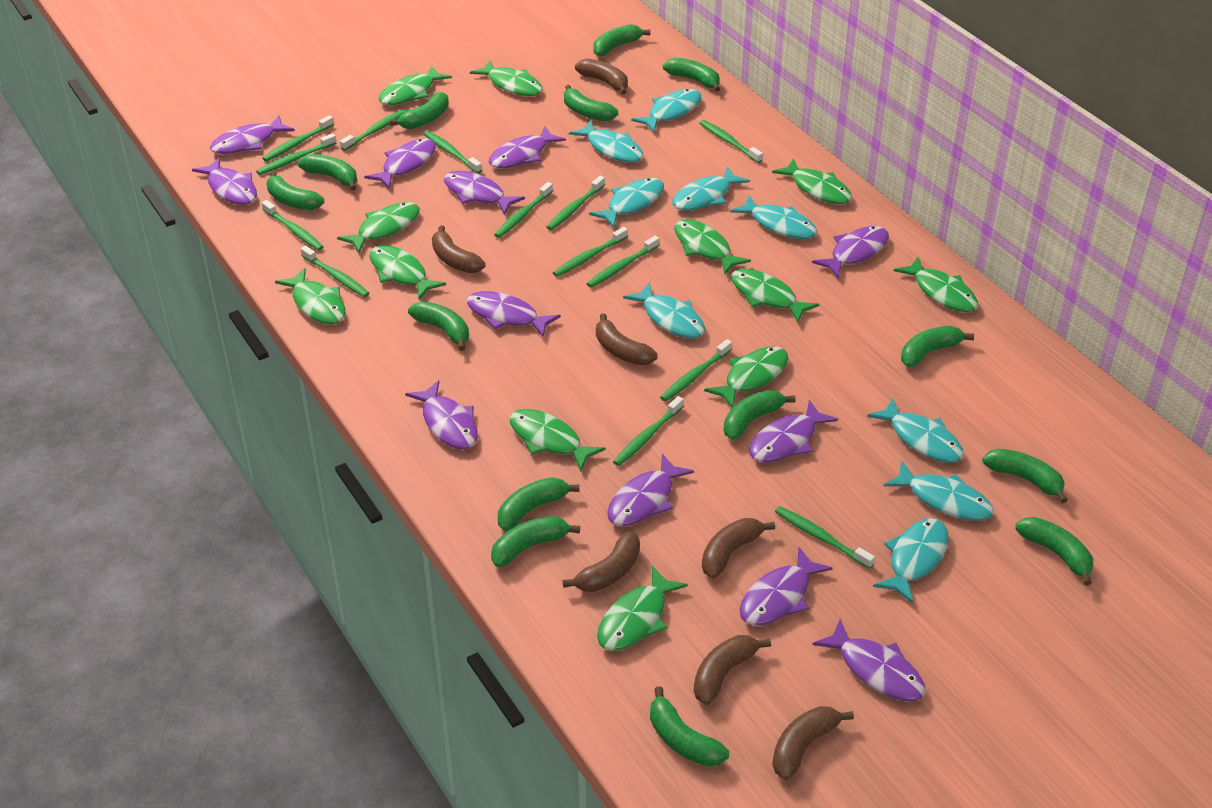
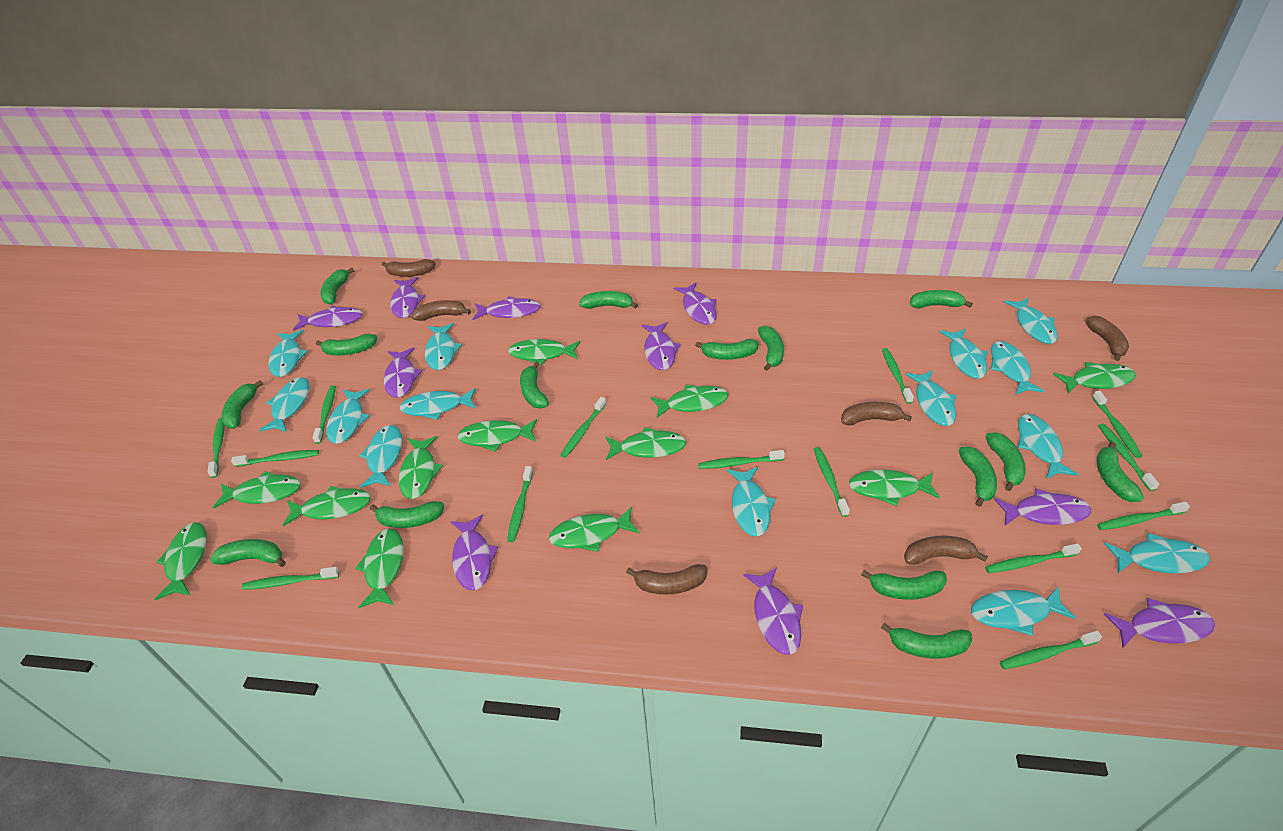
brown banana: [432,225,485,273] [562,531,640,592] [575,58,628,94] [596,313,658,365] [694,635,771,705] [702,518,775,579] [772,706,854,780] = 7 -> [382,259,436,277] [412,300,471,321] [626,564,707,595] [841,402,912,426] [904,536,988,565] [1085,316,1129,361] = 6
green banana: [267,171,324,210] [298,154,357,190] [390,92,449,129] [408,301,469,351] [491,516,580,567] [498,477,580,531] [564,85,618,121] [594,24,650,56] [650,687,729,766] [663,58,720,92] [724,390,795,440] [901,326,974,367] [982,449,1068,503] [1015,517,1093,585] = 14 -> [210,539,286,567] [222,380,263,429] [316,334,377,355] [321,268,354,305] [370,501,444,528] [520,362,549,408] [579,291,638,309] [695,339,758,360] [758,326,784,371] [861,570,947,600] [881,623,972,659] [910,290,973,308] [959,446,997,507] [985,432,1026,491] [1096,442,1144,502] = 15
purple fish: [192,157,257,205] [210,116,295,154] [364,138,436,189] [405,380,478,449] [444,171,525,215] [467,291,561,337] [489,127,566,168] [607,454,694,526] [740,547,833,626] [749,400,838,462] [812,226,889,278] [813,619,926,701] = 12 -> [293,306,363,331] [384,347,422,398] [390,277,425,318] [451,514,498,590] [473,296,540,320] [642,322,681,370] [673,282,717,325] [743,567,803,655] [994,488,1091,525] [1104,598,1215,648] = 10
turquoise fish: [569,120,643,163] [589,178,664,228] [623,282,705,338] [631,89,702,132] [672,166,750,211] [730,195,817,239] [867,398,964,463] [873,518,949,604] [884,460,994,521] = 9 -> [259,377,309,432] [268,330,308,377] [326,389,370,444] [359,425,402,488] [399,388,476,420] [425,323,462,370] [727,467,776,536] [905,370,956,426] [939,328,988,379] [971,586,1076,636] [990,341,1044,395] [1004,297,1058,344] [1018,414,1078,479] [1104,533,1210,573] = 14

